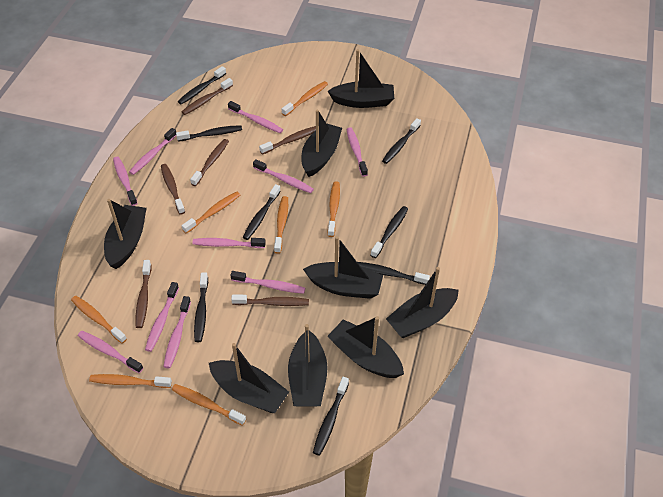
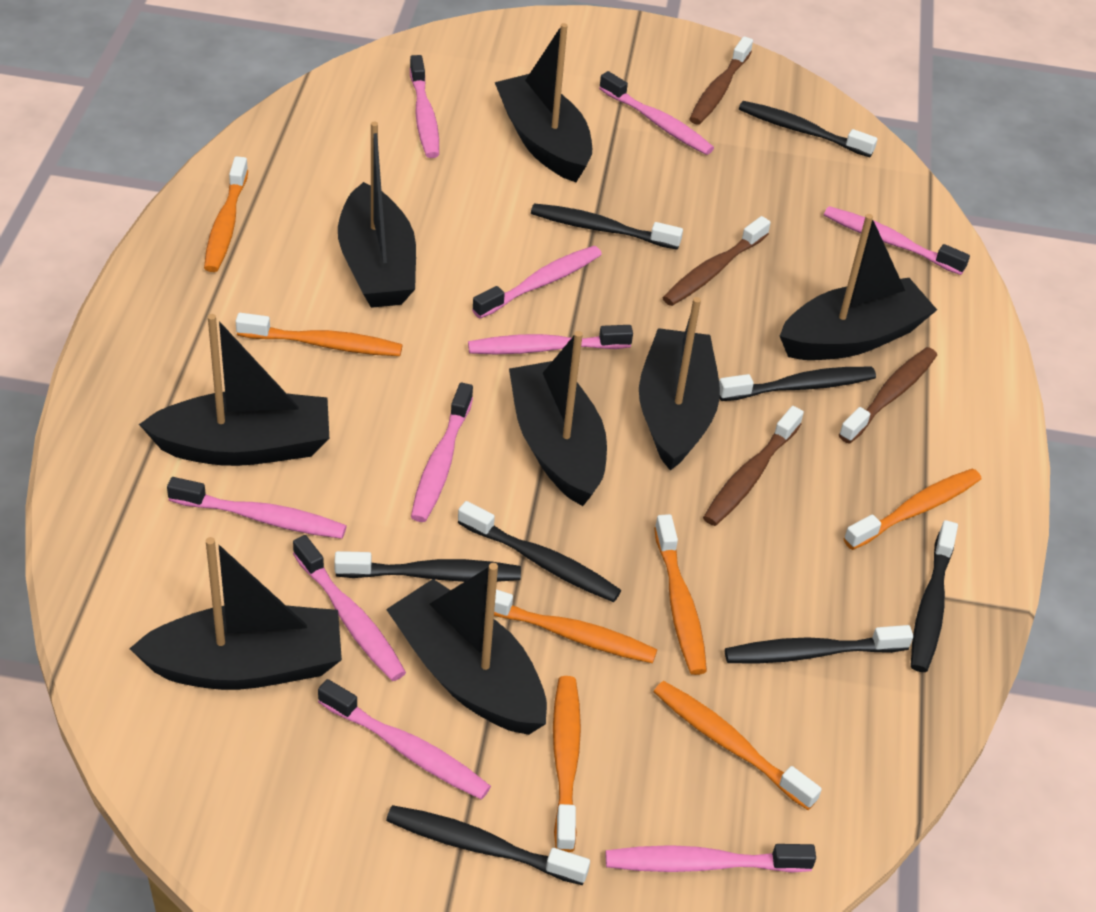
brown toothbrush: [136,260,151,328] [161,164,185,215] [181,78,233,115] [190,139,229,186] [231,295,309,306] [259,126,316,155] = 6 -> [662,216,771,306] [690,36,753,125] [703,406,804,526] [839,347,937,444] = 4

